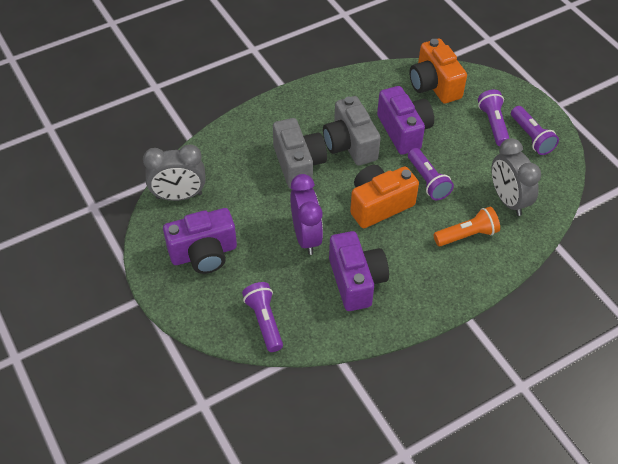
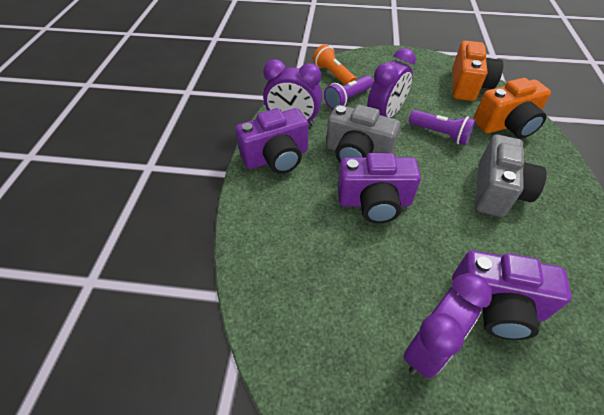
grey clock: [143,144,206,201] [491,138,541,216] = 2 -> none = 0
purple clock: [290,174,323,255] = 1 -> [263,59,322,126] [367,48,416,118] [403,273,492,378] = 3
purple flashlight: [242,282,283,352] [408,148,454,200] [478,90,509,146] [511,106,559,155] = 4 -> [324,75,373,110] [409,110,476,145] = 2

